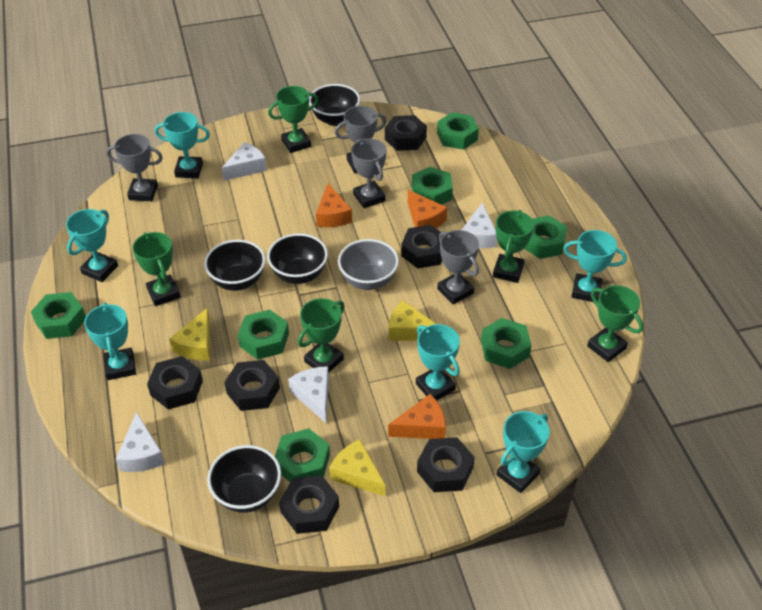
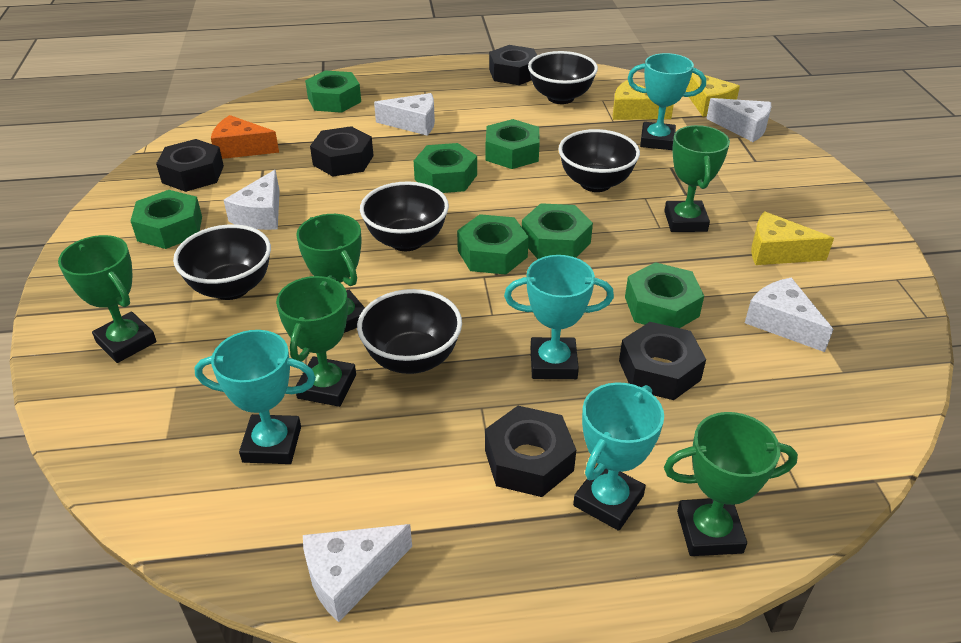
black bowl: [204,240,265,291] [207,445,281,513] [267,233,328,284] [309,84,360,126] = 4 -> [173,224,271,300] [357,289,462,374] [360,181,449,251] [528,51,598,104] [559,129,640,192] = 5
black nut: [147,356,203,410] [224,360,280,411] [279,475,339,534] [385,115,427,151] [401,225,442,268] [417,437,475,492] = 6 -> [156,139,224,192] [310,126,374,177] [485,406,576,497] [489,45,537,85] [619,322,706,400] = 5
grey bowl: [338,239,399,290] = 1 -> none = 0
grey trophy: [106,134,163,201] [335,106,387,173] [351,138,386,208] [437,230,479,304] = 4 -> none = 0
orange cheese: [316,184,352,227] [388,394,446,439] [408,190,447,228] = 3 -> [211,115,279,159] = 1
turquoise trophy: [66,209,118,282] [84,303,136,380] [155,112,210,178] [416,324,460,401] [496,411,550,493] [563,230,627,302] = 6 -> [194,330,316,464] [504,255,614,379] [573,382,664,531] [628,53,706,150] = 4
white cheese: [116,412,165,472] [222,142,267,181] [288,366,329,423] [462,203,497,248] = 4 -> [224,170,280,230] [303,524,412,622] [374,93,435,135] [706,98,771,142] [745,277,833,352] = 5

